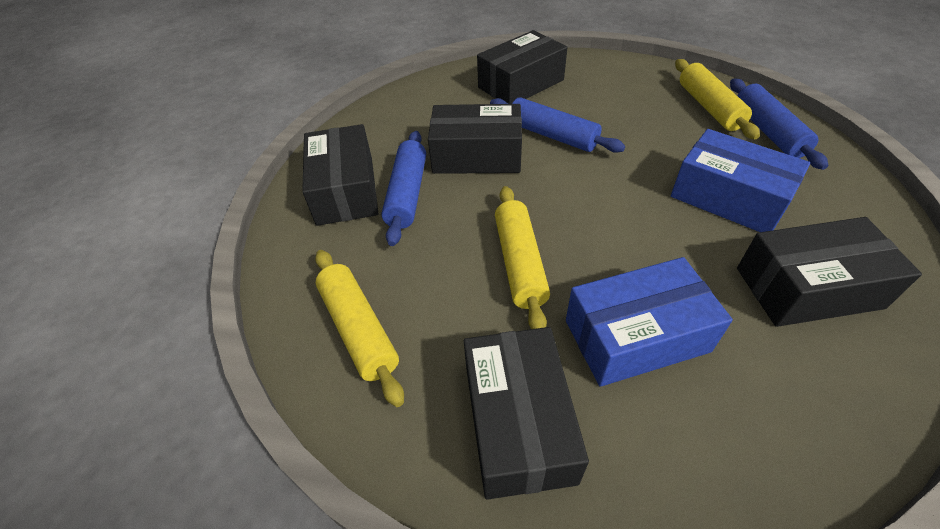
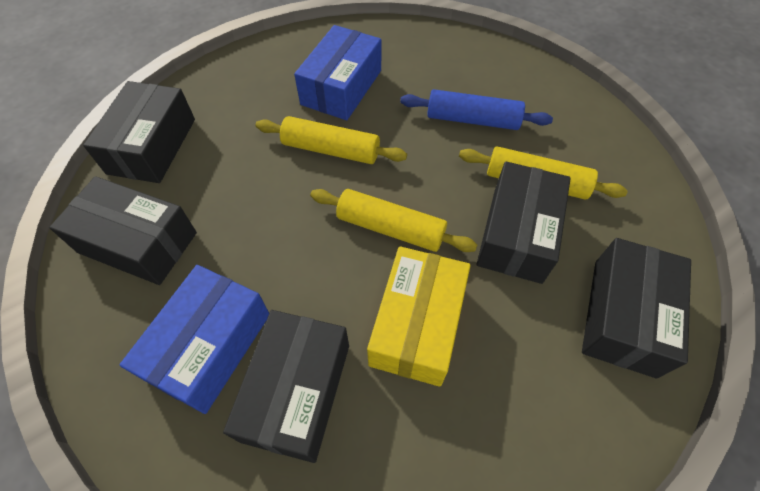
blue rolling pin: [381,131,426,246] [490,97,625,153] [730,79,828,170] = 3 -> [400,89,553,130] = 1
yellow box: none = 0 -> [367,246,471,387] = 1

